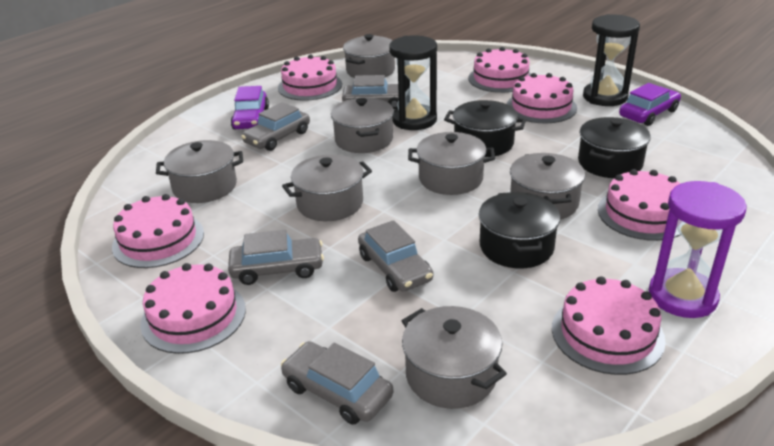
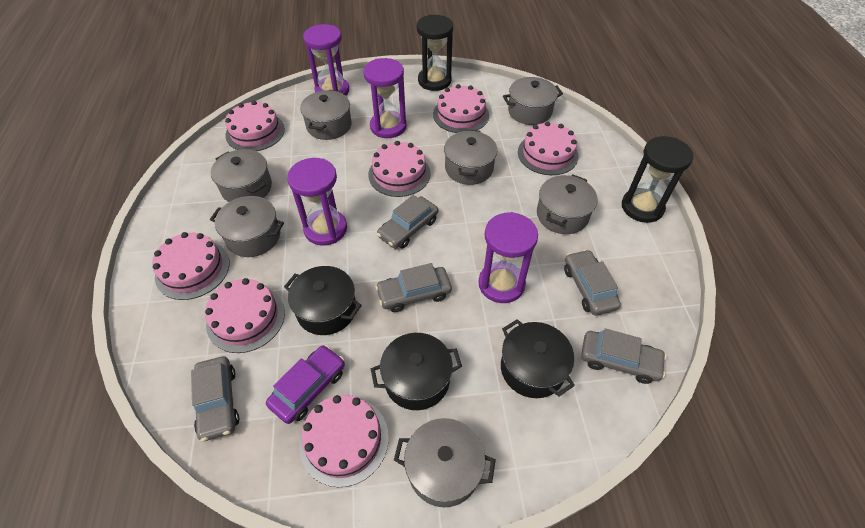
purple car: [231,86,269,130] [619,83,681,126] = 2 -> [266,345,345,424] = 1
purple hourglass: [649,181,747,318] = 1 -> [287,158,347,246] [303,24,349,96] [363,58,406,138] [478,212,538,303] = 4

